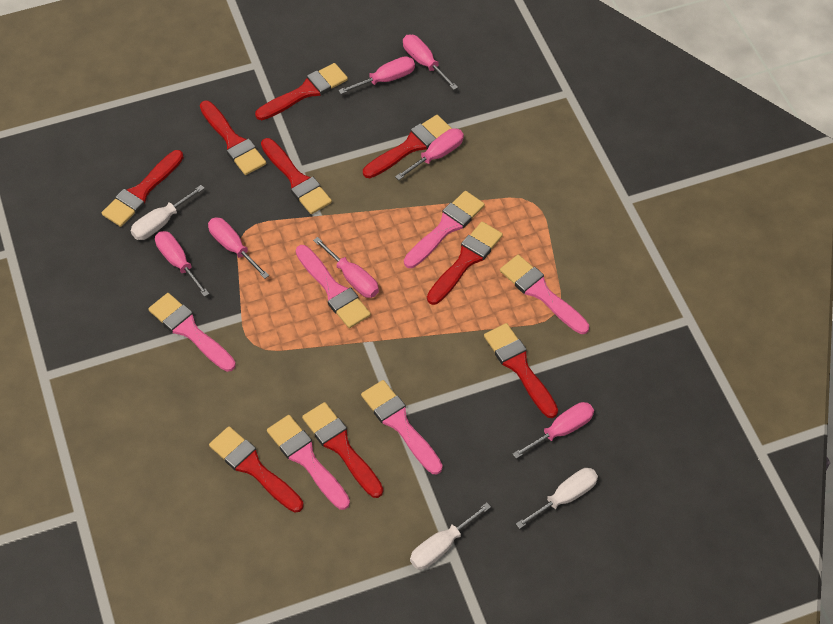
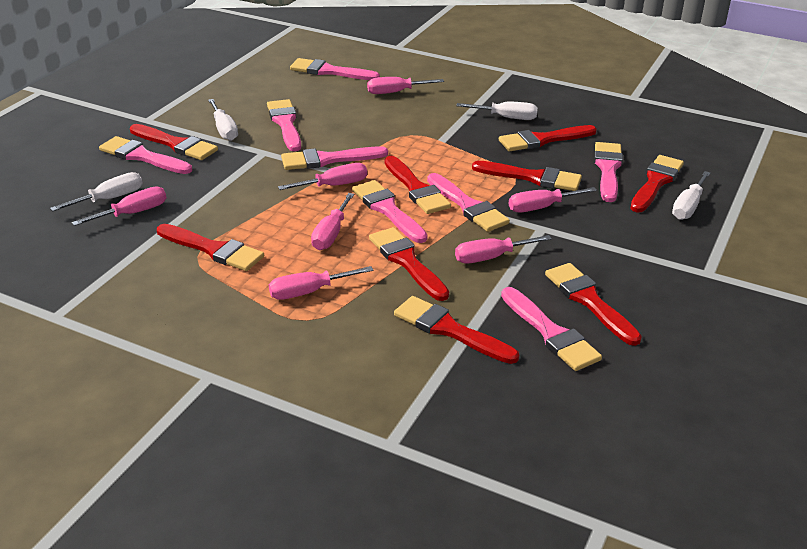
pink brush: [148,293,236,372] [267,415,350,510] [296,245,371,328] [361,380,443,474] [404,191,485,268] [500,255,589,334] = 6 -> [99,136,192,174] [267,99,301,151] [281,146,388,170] [290,58,380,80] [352,180,428,243] [427,173,510,232] [501,287,602,371] [594,142,623,202] = 8
white screwdriver: [131,185,205,240] [410,503,491,570] [516,468,598,529] = 3 -> [50,172,143,211] [208,99,238,141] [456,102,538,120] [672,171,710,220] = 4

